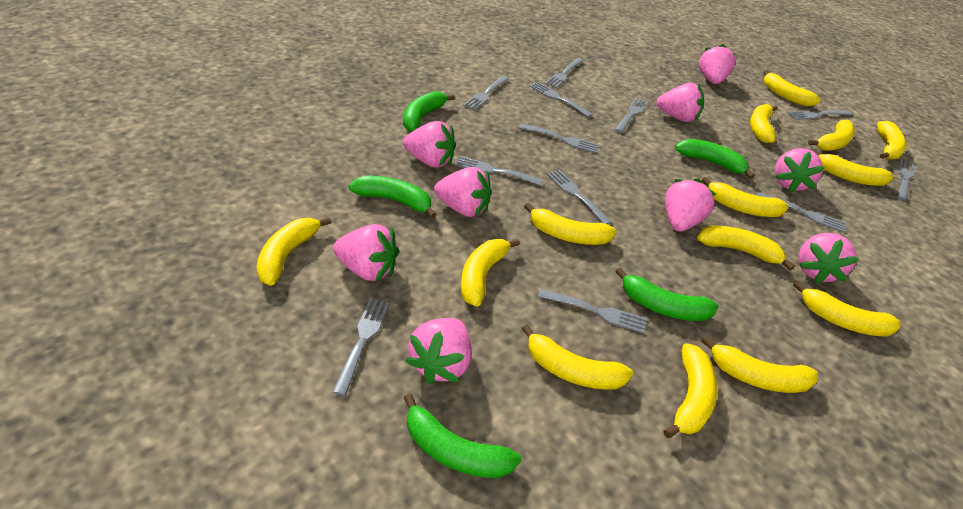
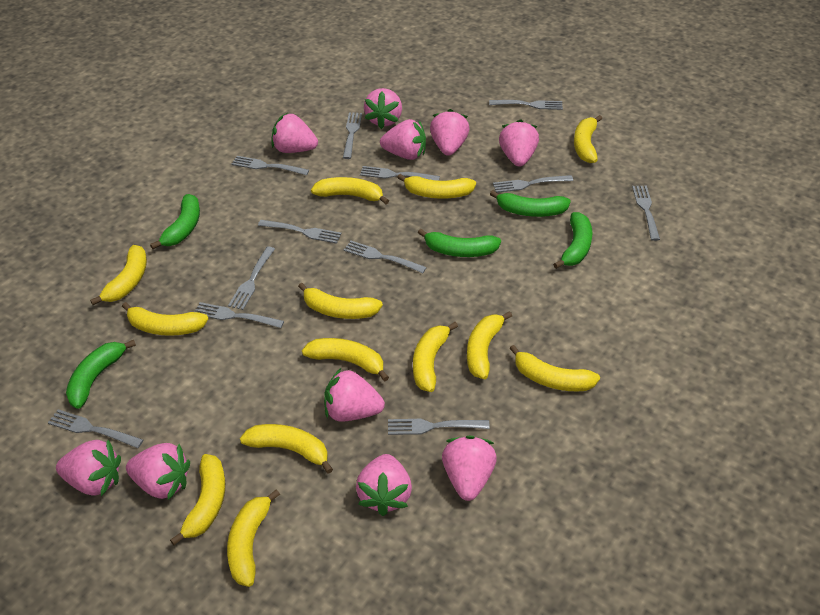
pink strawberry: [333,224,399,281] [403,121,456,168] [406,318,472,384] [434,167,491,217] [656,83,704,122] [665,179,716,232] [699,44,735,84] [775,148,825,193] [798,233,859,284] = 9 -> [56,440,121,496] [126,443,190,500] [272,113,318,153] [324,368,385,422] [356,454,412,516] [364,88,402,129] [380,119,426,160] [430,109,469,156] [442,436,497,501] [499,119,539,167] = 10
yellow banana: [256,217,331,286] [461,238,520,307] [522,324,633,390] [524,203,617,245] [664,343,717,438] [697,226,795,270] [701,177,788,217] [702,336,818,393] [750,104,778,143] [763,70,821,106] [793,281,901,337] [808,120,855,151] [812,149,893,186] [877,121,907,160] = 14 -> [90,245,147,305] [122,302,208,336] [170,454,225,545] [227,490,280,587] [240,424,333,474] [298,283,383,319] [302,338,389,381] [311,177,389,204] [397,174,476,199] [413,322,458,392] [467,311,512,379] [509,345,600,391] [574,115,602,163] = 13

